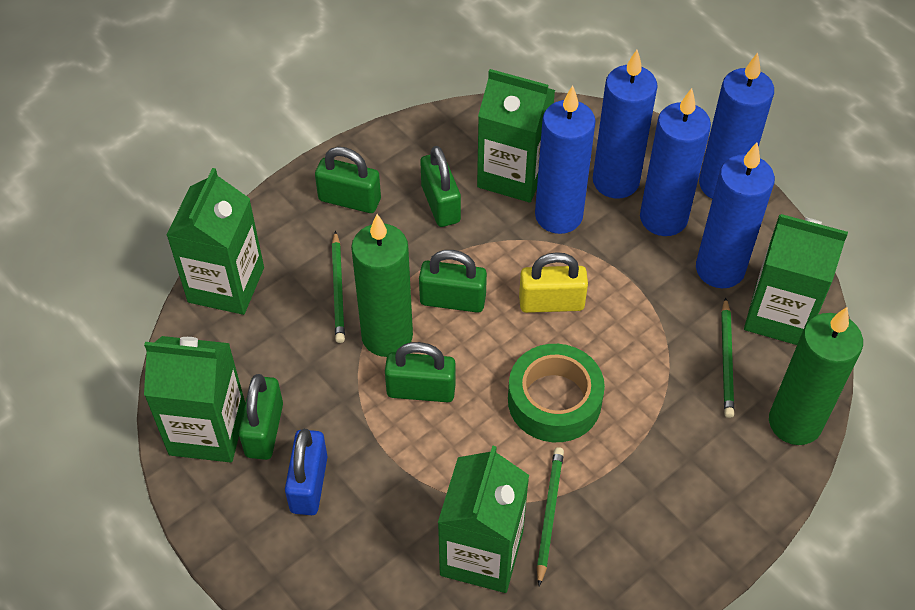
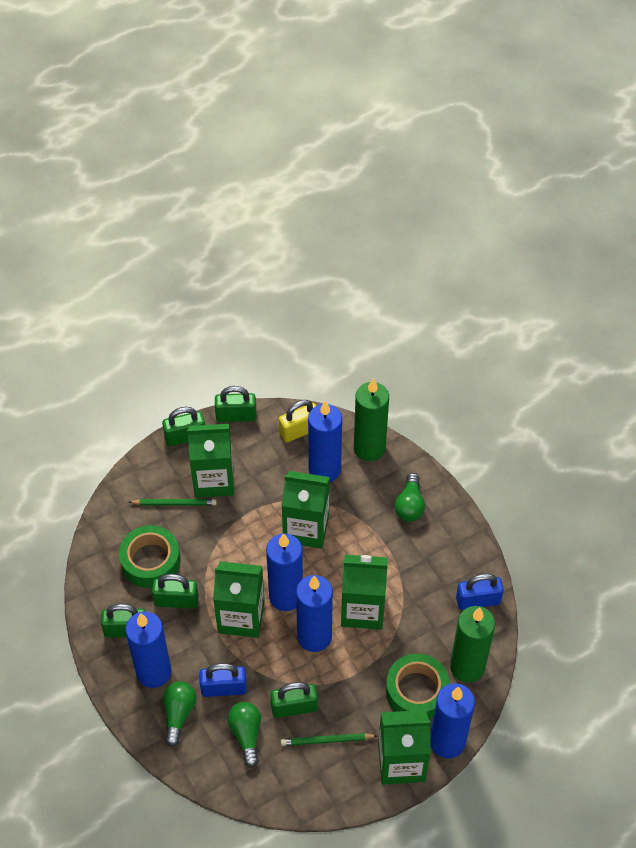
blue padlock: [285,429,327,515] = 1 -> [199,663,247,697] [456,573,504,610] = 2
green light bulb: none = 0 -> [163,681,196,747] [227,702,261,768] [394,473,425,522] = 3
green pencil: [332,231,345,343] [537,447,564,586] [721,297,734,418] = 3 -> [129,499,217,505] [281,733,377,746] = 2
green tape: [508,344,605,442] = 1 -> [119,525,181,588] [386,653,450,719] = 2

